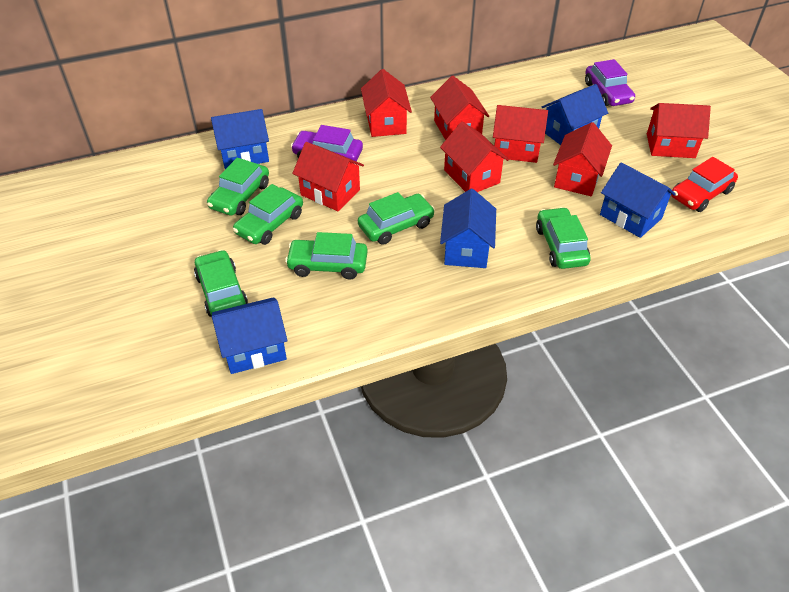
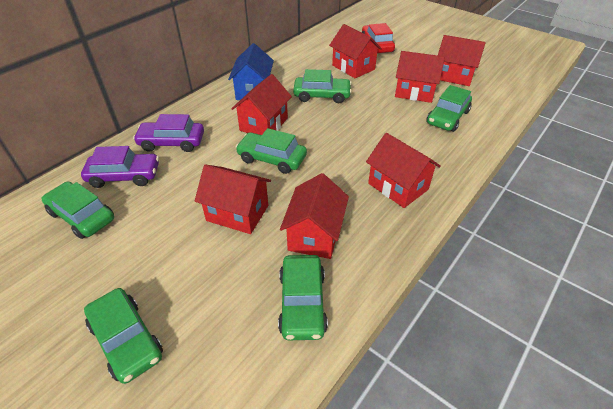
blue house: [211,109,269,169] [212,297,287,374] [440,189,496,268] [541,84,608,145] [600,162,676,238] = 5 -> [228,43,274,100] = 1

